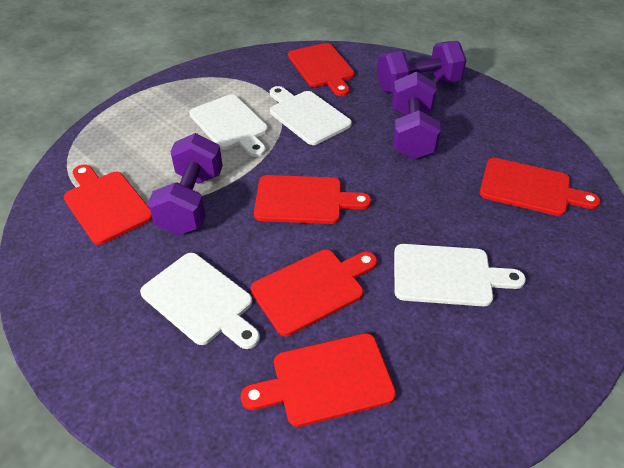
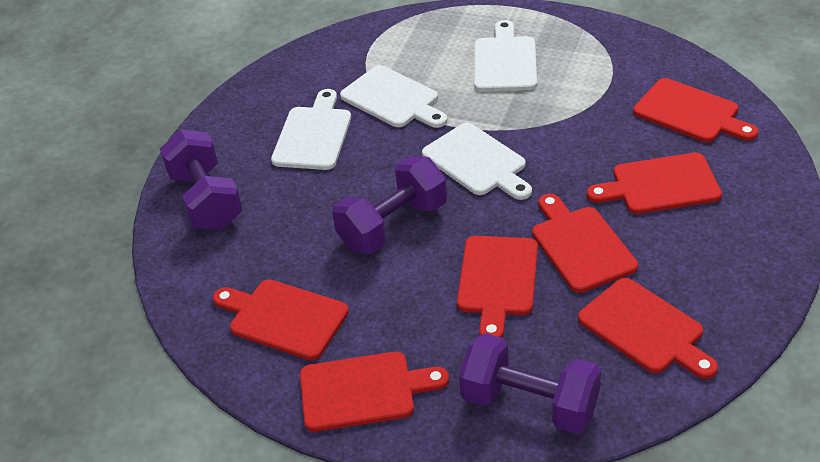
red cutting board: [64,165,152,245] [241,333,396,427] [251,250,377,336] [254,175,371,224] [288,43,355,96] [480,158,601,216] = 6 -> [213,279,349,360] [300,352,449,432] [457,236,538,338] [532,194,638,293] [578,278,718,379] [587,153,722,214] [633,78,758,142] = 7

